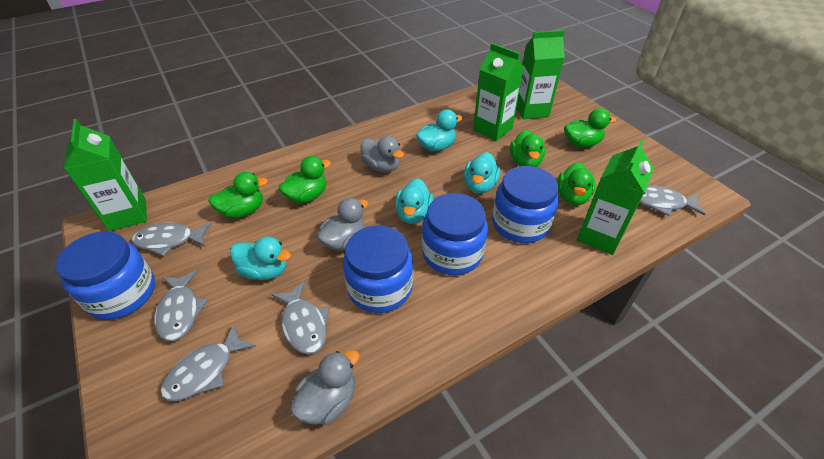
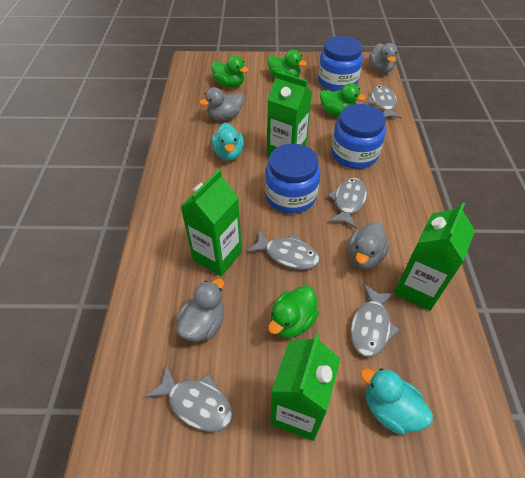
blue jar: [56,231,155,320] [343,226,413,313] [422,193,488,275] [492,166,559,243] = 4 -> [265,143,320,213] [318,36,363,91] [331,104,386,169] = 3
green duck: [208,172,268,218] [279,156,331,203] [510,130,545,167] [557,162,596,205] [564,108,616,147] = 5 -> [212,56,249,87] [268,50,307,77] [268,286,319,338] [320,83,366,117] = 4
grey duck: [290,350,360,425] [317,198,368,251] [361,136,404,172] = 3 -> [176,279,224,342] [199,87,243,121] [348,222,389,269] [369,43,398,73] = 4
turquoise duck: [230,236,291,280] [395,178,434,224] [416,109,463,152] [464,152,501,194] = 4 -> [212,123,244,161] [360,368,433,435] = 2

